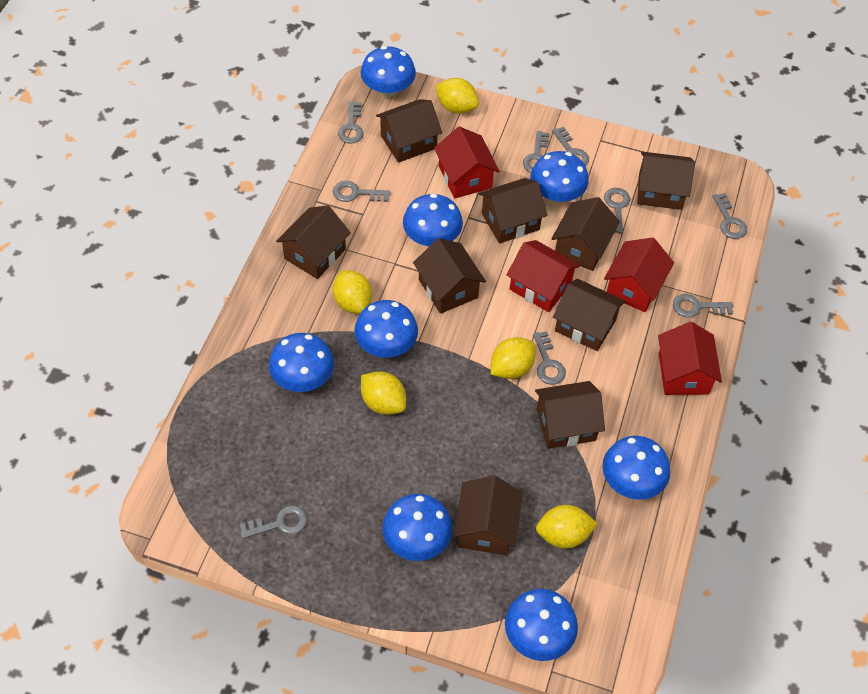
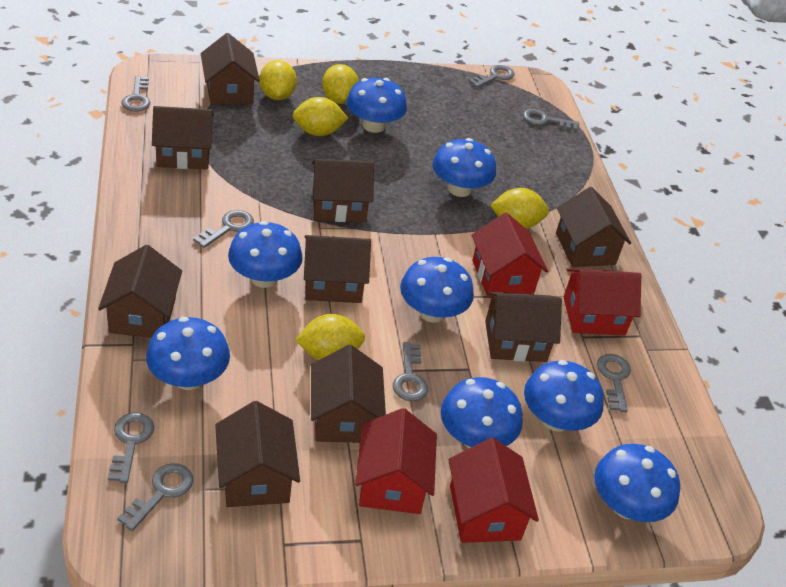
grey key: [240,506,307,539] [333,181,390,202] [338,101,364,144] [523,131,549,173] [533,331,566,385] [552,127,589,166] [604,188,630,234] [673,294,733,317] [712,193,747,239] = 9 -> [108,412,154,483] [117,463,193,531] [121,76,150,112] [193,210,254,248] [393,342,428,402] [469,65,514,88] [523,109,579,131] [597,354,631,412] = 8

